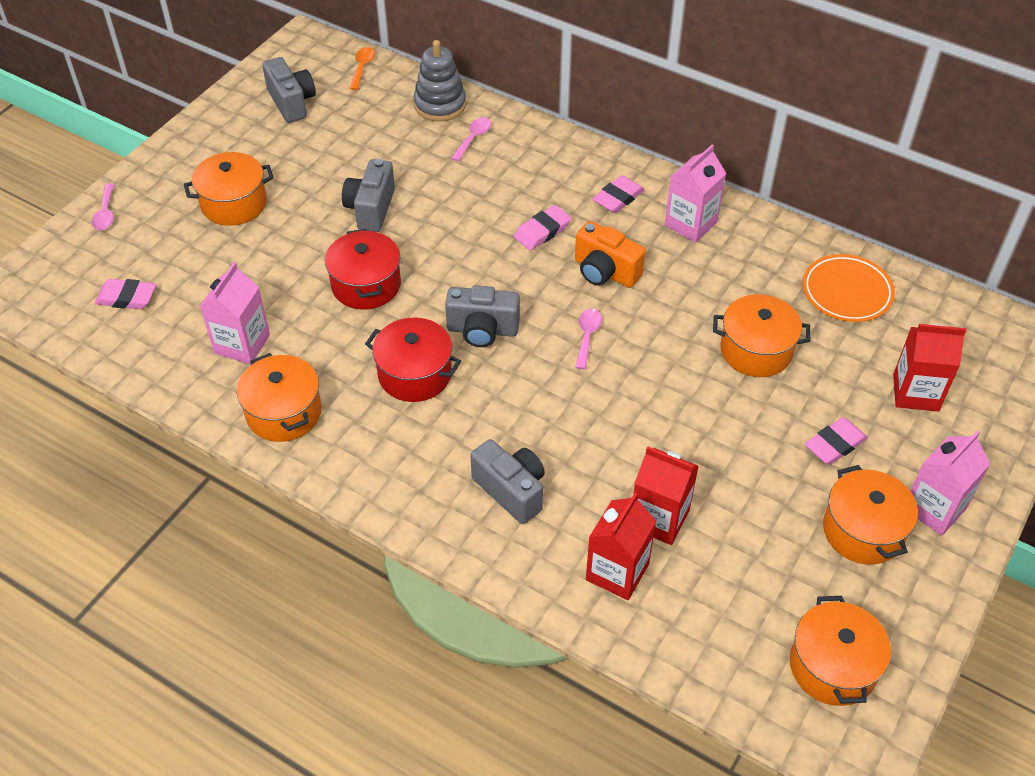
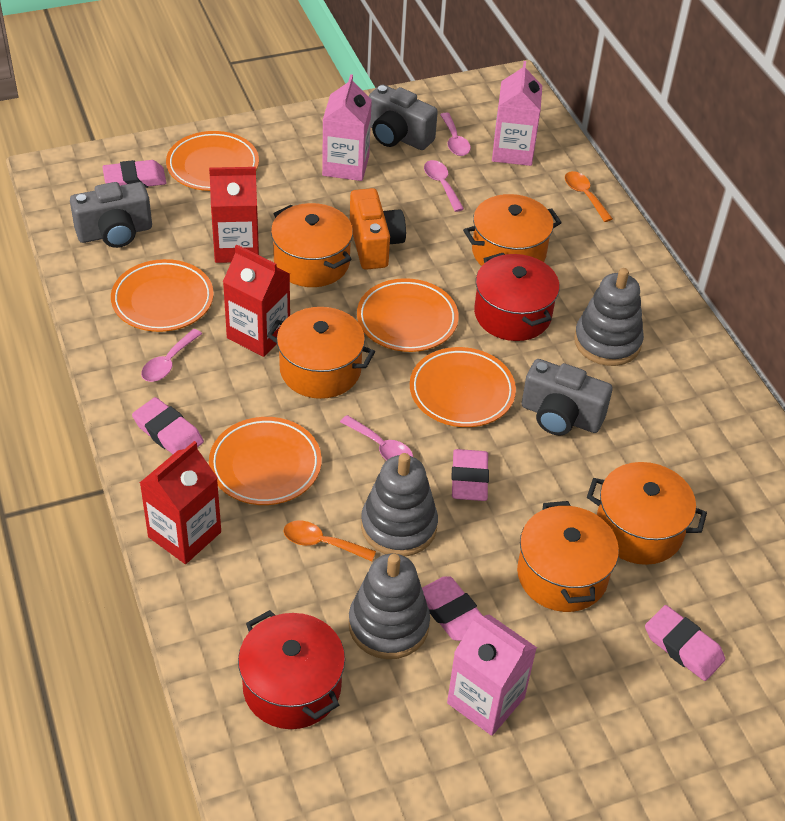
grey camera: [262,57,316,123] [342,159,395,232] [445,285,520,347] [471,439,545,524] = 4 -> [70,182,152,248] [369,84,438,150] [522,359,613,435] = 3
grey stacking toy: [413,40,466,122] = 1 -> [349,554,430,659] [361,453,438,556] [574,268,644,366] = 3
orange plate: [803,254,895,322] = 1 -> [111,259,214,332] [166,131,259,191] [209,417,322,505] [357,278,459,352] [410,347,516,427] = 5
orange spoon: [349,47,375,90] = 1 -> [283,521,376,561] [565,171,613,222] = 2
pink eraser: [95,279,156,309] [514,205,572,250] [592,175,645,213] [805,417,868,465] = 4 -> [102,160,166,188] [132,397,204,454] [422,576,483,641] [451,449,489,501] [645,605,725,681] = 5
pink spoon: [92,183,115,230] [451,117,492,161] [575,309,602,369] = 3 -> [141,329,202,382] [340,415,413,460] [424,160,464,212] [440,113,471,156] = 4

